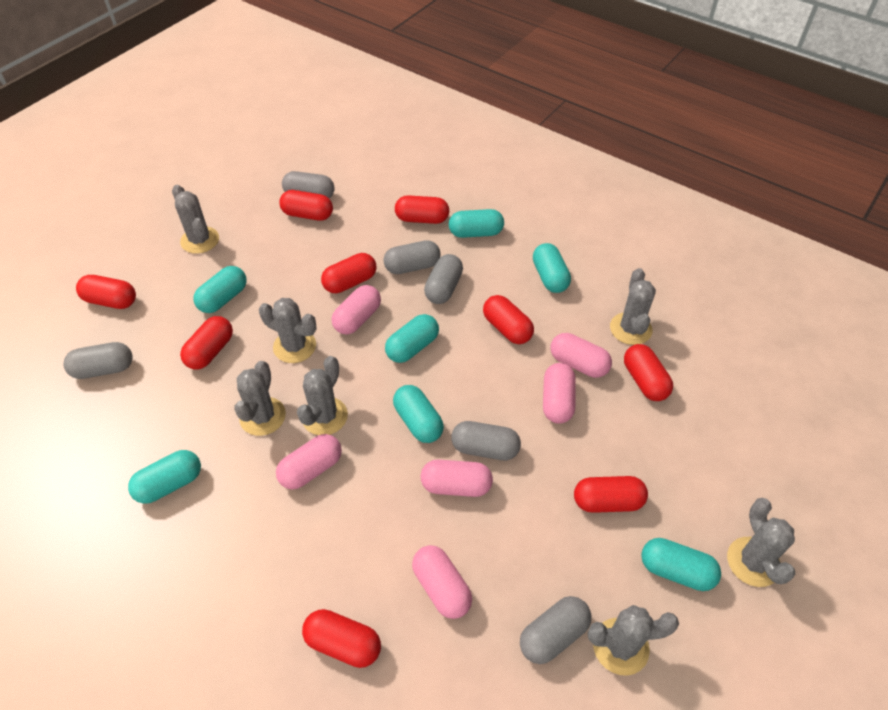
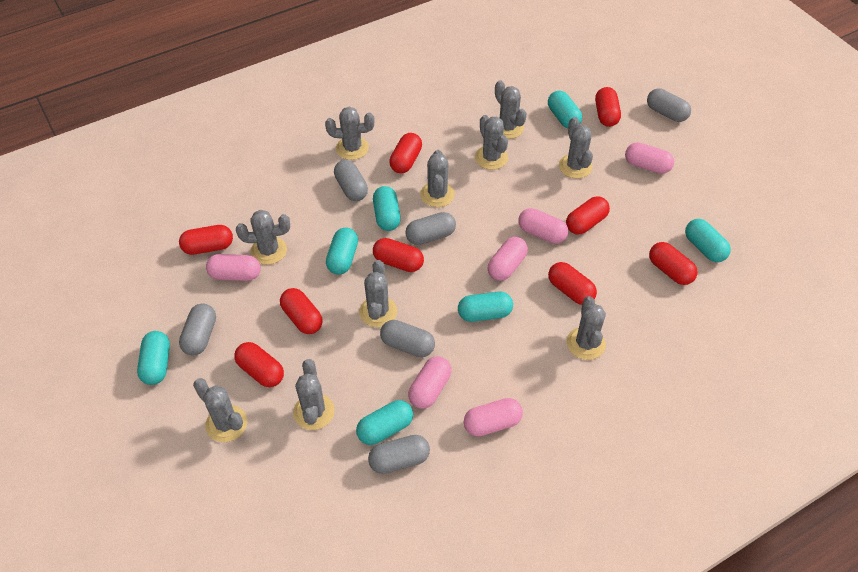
grey cactus: [172,185,219,254] [234,361,286,436] [259,298,317,363] [297,356,348,435] [588,605,679,676] [610,268,656,345] [727,498,795,587] = 7 -> [193,378,247,442] [236,210,290,265] [293,359,335,430] [325,107,375,160] [359,260,397,327] [420,150,455,207] [475,115,508,170] [495,80,527,139] [559,117,593,179] [567,296,606,360] = 10

